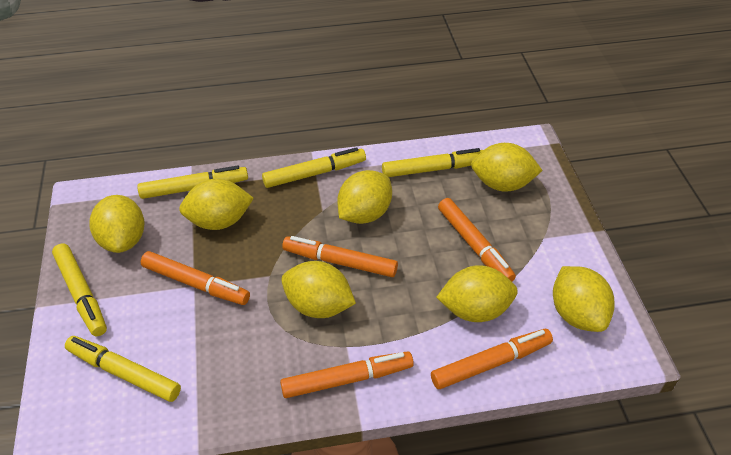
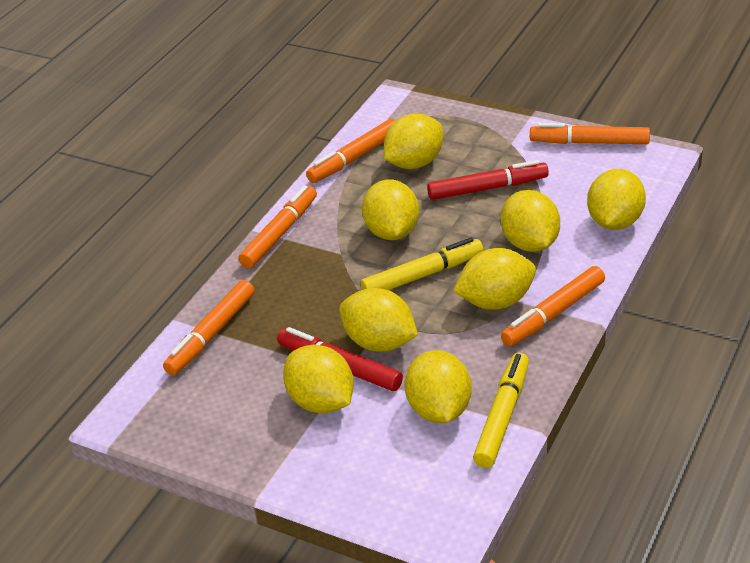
red marker: none = 0 -> [277,327,403,391] [427,160,549,200] = 2
yellow lemon: [89,195,144,253] [179,179,254,230] [281,261,356,318] [337,170,392,224] [436,265,518,322] [471,143,543,192] [553,266,615,332] = 7 -> [283,345,354,414] [339,288,418,352] [362,179,419,240] [384,114,443,169] [405,350,471,423] [453,248,536,310] [501,190,560,252] [587,169,646,230] = 8
yellow marker: [52,244,107,336] [65,336,181,402] [137,165,248,199] [262,147,366,188] [382,148,483,177] = 5 -> [361,237,483,290] [473,353,529,468] = 2

